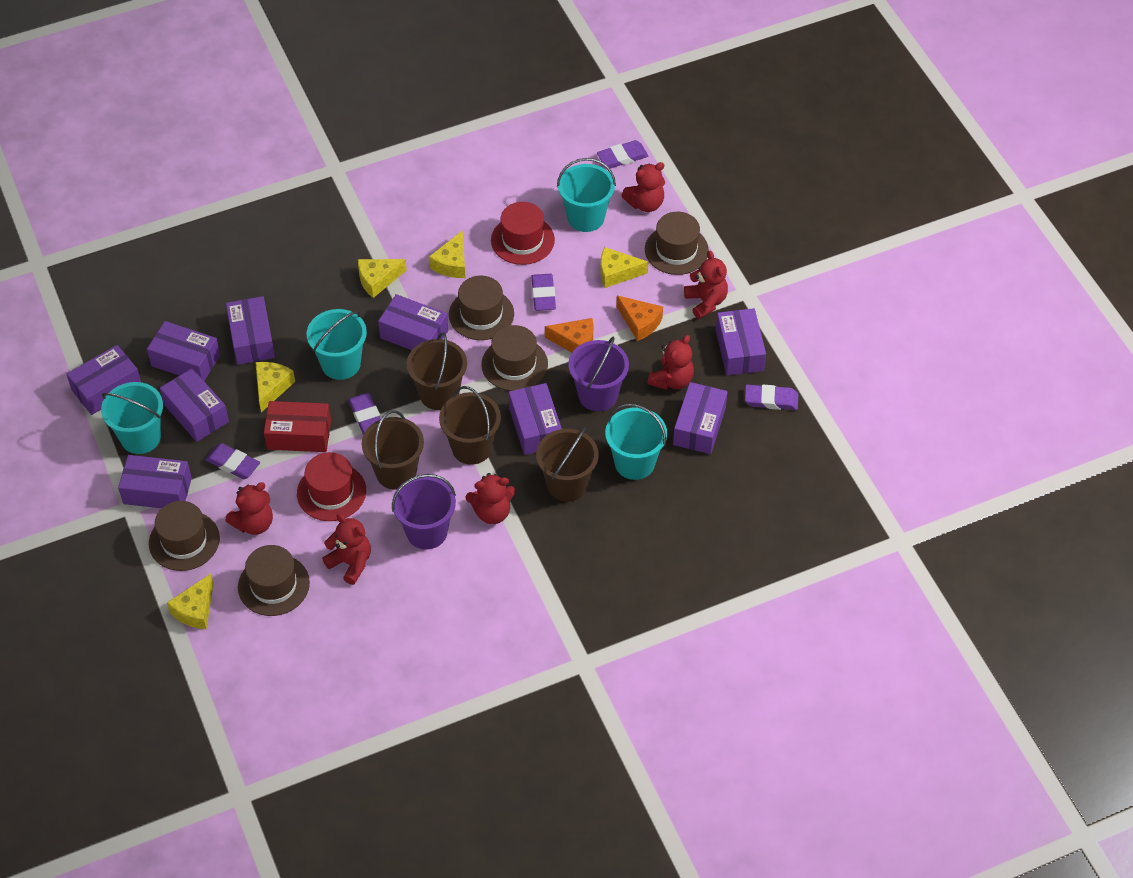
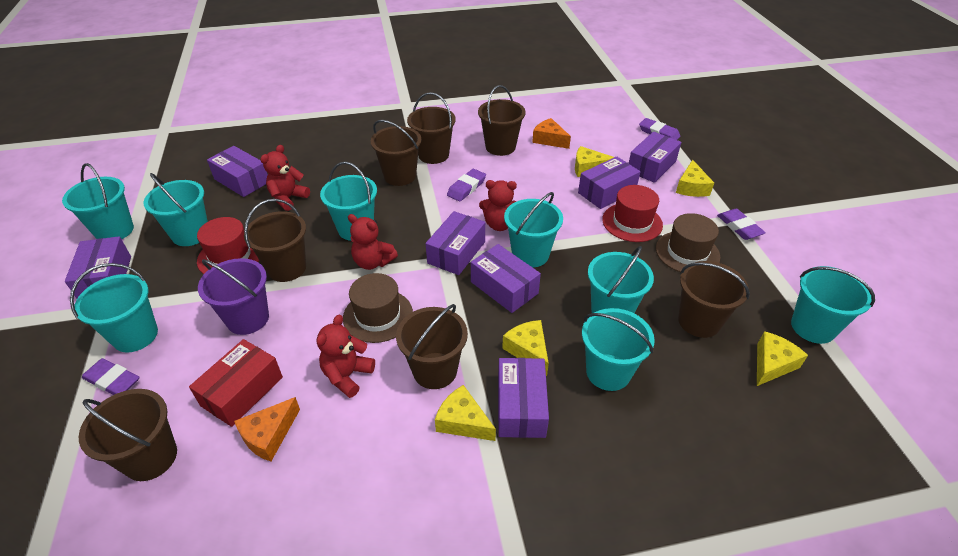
brown bucket: [362,410,424,490] [407,332,467,410] [439,386,501,465] [536,427,599,501] = 4 -> [79,389,177,481] [244,199,306,282] [371,120,421,186] [396,304,468,389] [407,92,456,164] [478,85,526,156] [678,261,750,338] = 7
brown hat: [149,501,220,571] [238,545,310,616] [449,276,514,340] [481,325,548,391] [645,212,709,275] = 5 -> [343,273,413,343] [656,213,720,272] = 2
purple box: [67,345,141,415] [118,455,192,508] [147,321,220,381] [160,368,229,442] [226,296,275,365] [378,294,448,350] [509,383,562,455] [673,382,728,454] [716,308,766,375] = 9 -> [65,236,131,299] [207,146,268,197] [426,211,485,275] [471,244,541,313] [498,358,549,438] [578,156,640,209] [629,132,681,183] = 7
purple bucket: [392,474,456,549] [568,337,629,411] = 2 -> [198,258,269,335] = 1
purple eraser: [205,443,260,479] [348,393,381,435] [531,274,556,311] [597,140,648,169] [745,385,798,410] = 5 -> [82,358,140,395] [447,169,486,202] [639,118,680,140] [717,209,766,240] = 4
red teddy bear: [225,482,273,535] [322,514,371,585] [466,473,516,524] [621,162,665,212] [647,335,694,390] [684,251,728,319] = 6 -> [260,145,310,211] [316,315,375,398] [348,214,398,270] [479,180,517,231] = 4
turquoise bucket: [101,382,163,454] [307,309,367,380] [557,158,616,232] [605,404,667,480] = 4 -> [62,163,134,239] [70,263,158,352] [144,173,208,246] [320,162,377,241] [504,192,563,267] [582,308,655,391] [588,246,654,313] [791,266,875,344] = 8

